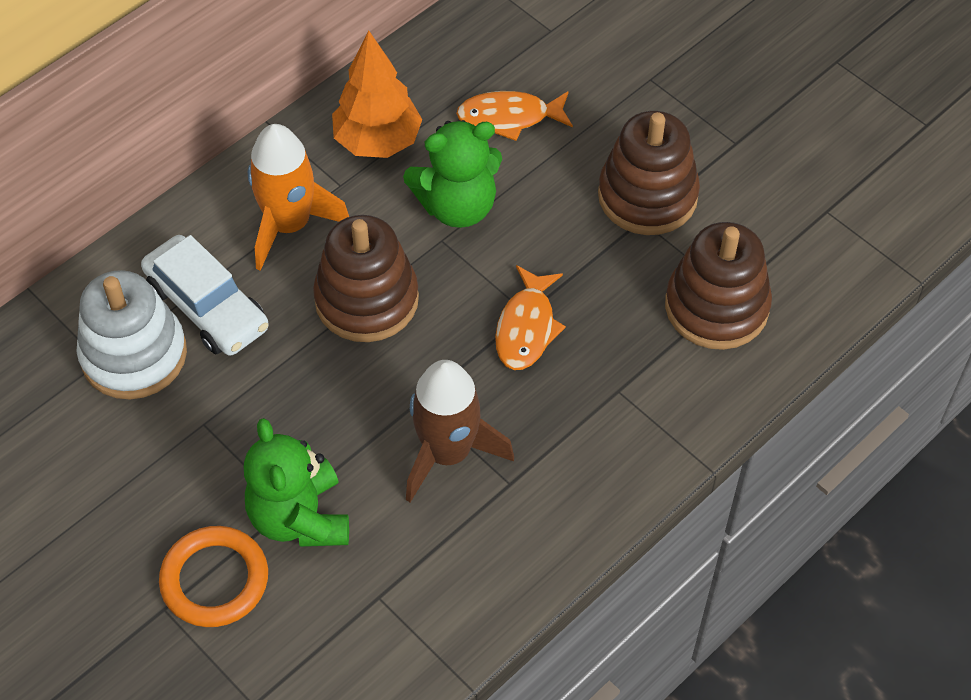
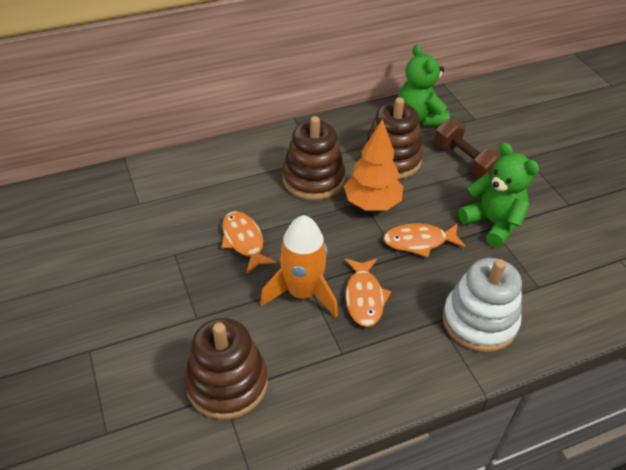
brown dumbbell: none = 0 -> [434,119,501,179] = 1
brown rocket: [406,360,514,502] = 1 -> none = 0
orange fish: [456,91,573,141] [495,265,566,370] = 2 -> [221,211,277,273] [345,258,391,327] [383,223,466,257] = 3
orange ring: [159,526,268,627] = 1 -> none = 0
white car: [141,235,269,356] = 1 -> none = 0

